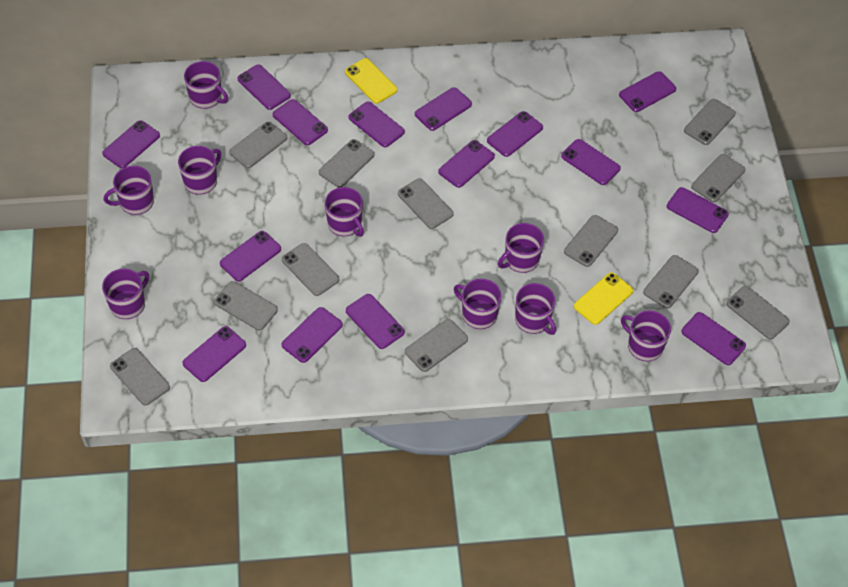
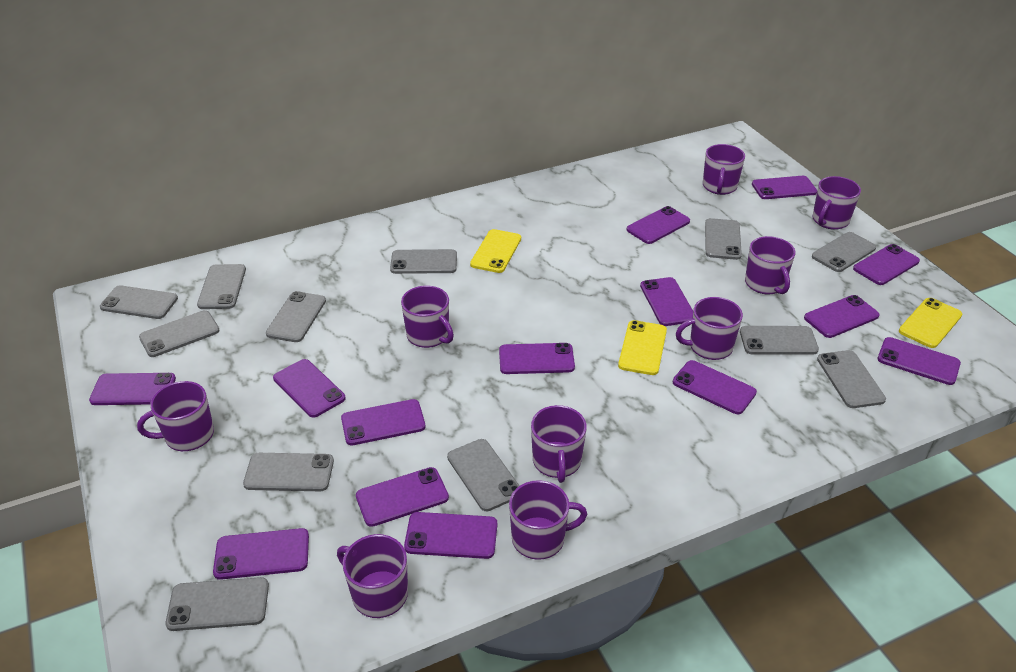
purple phone: [102,120,160,168] [182,326,246,382] [220,231,281,281] [237,64,291,110] [273,99,328,145] [281,307,343,363] [346,294,405,349] [348,102,405,147] [415,87,472,131] [438,140,495,188] [487,111,543,157] [561,139,621,185] [619,71,676,112] [667,187,729,233] [681,312,746,365] = 15 -> [89,373,176,405] [213,528,309,580] [273,359,346,418] [341,399,426,445] [356,467,449,527] [404,512,497,559] [499,343,575,374] [626,206,690,244] [640,277,693,326] [673,360,757,414] [752,176,817,199] [804,295,880,338] [853,244,920,285] [877,337,961,385] = 14
yellow phone: [345,58,397,104] [574,272,633,325] = 2 -> [470,229,521,273] [618,320,667,375] [899,298,962,348] = 3

